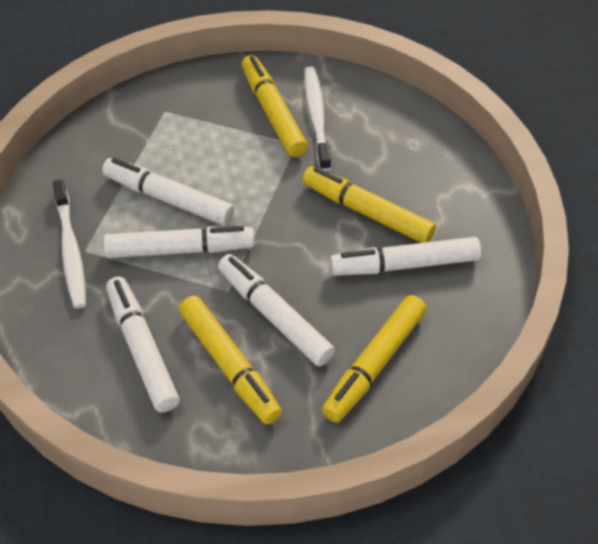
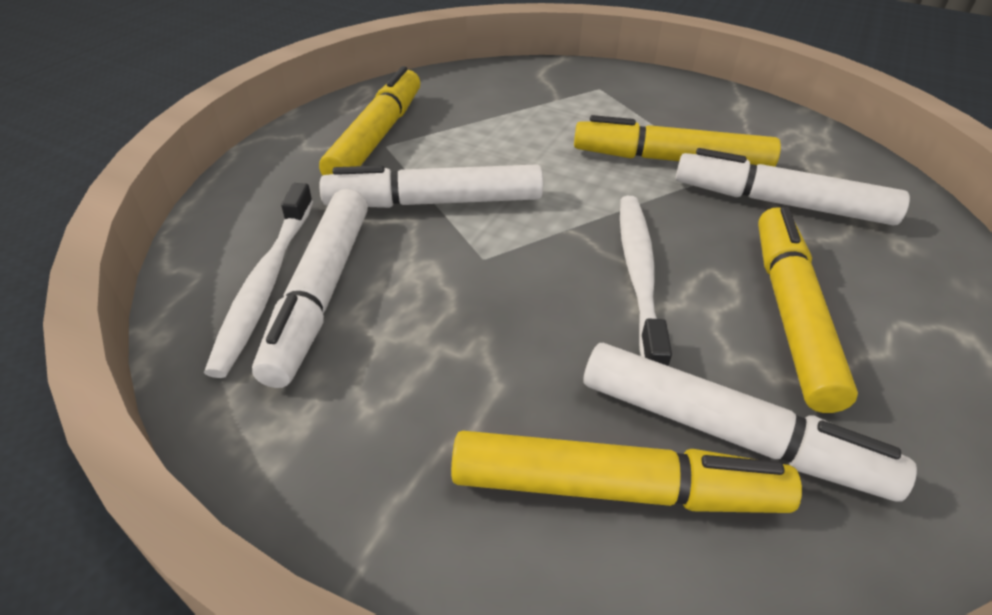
white marker: [102,158,234,226] [103,226,255,258] [106,277,180,412] [218,254,335,367] [330,237,481,276] = 5 -> [252,189,368,388] [319,164,543,208] [584,343,917,502] [676,148,910,225] = 4

